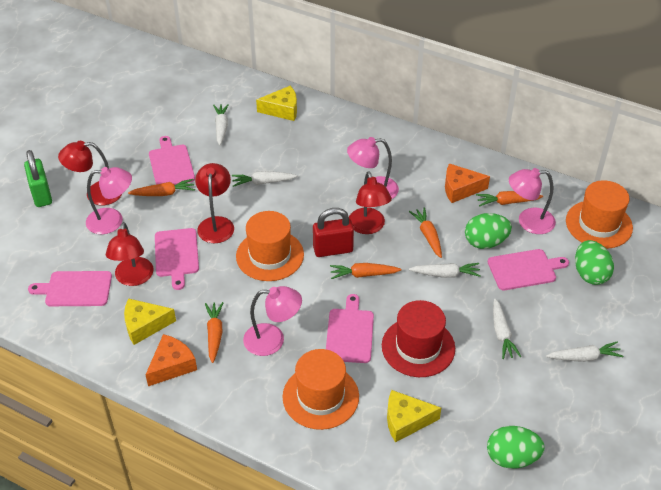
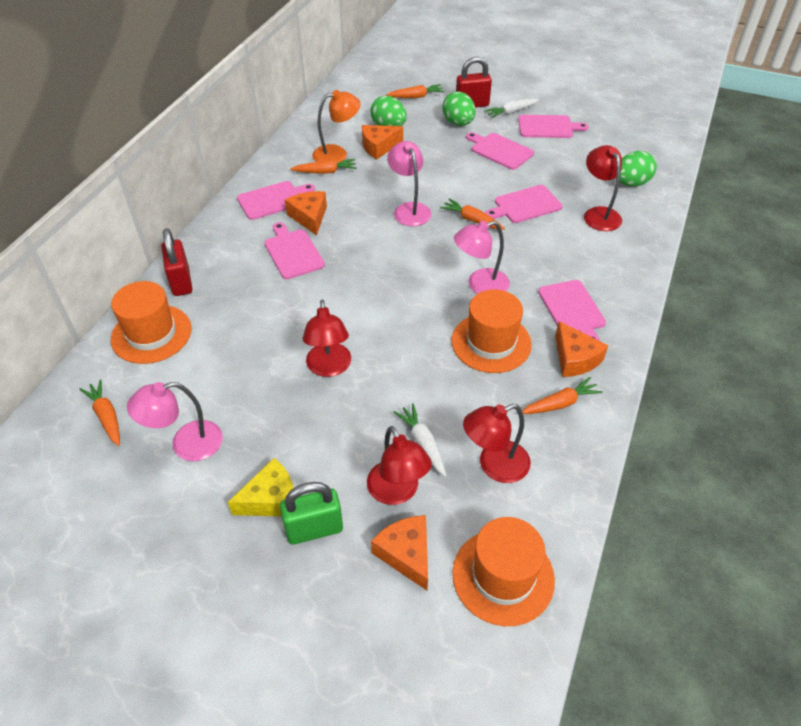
orange cheese: [146,334,197,386] [445,163,490,203] = 2 -> [285,191,327,235] [362,125,403,160] [371,515,428,590] [555,321,608,377] = 4
orange lamp: none = 0 -> [312,90,361,164] = 1
pink cutting board: [28,271,112,306] [149,136,195,185] [155,228,199,290] [326,294,374,363] [488,249,569,290] = 5 -> [237,181,315,220] [265,222,325,279] [466,132,534,170] [485,185,563,223] [518,115,589,138] [538,280,606,341] = 6
pink lamp: [86,167,132,234] [243,286,302,356] [347,137,399,199] [509,168,556,234] = 4 -> [127,382,223,461] [387,141,431,226] [454,221,510,294] = 3
red hat: [382,300,455,377] = 1 -> none = 0
red padlock: [313,208,354,257] = 1 -> [161,228,192,296] [456,57,492,108] = 2
white carrot: [213,104,229,146] [232,171,297,187] [409,263,481,278] [493,299,521,359] [546,341,624,362] = 5 -> [394,403,446,477] [484,99,539,118] = 2
yellow cheese: [124,298,176,345] [256,86,297,121] [387,390,441,442] = 3 -> [228,458,293,516] = 1

